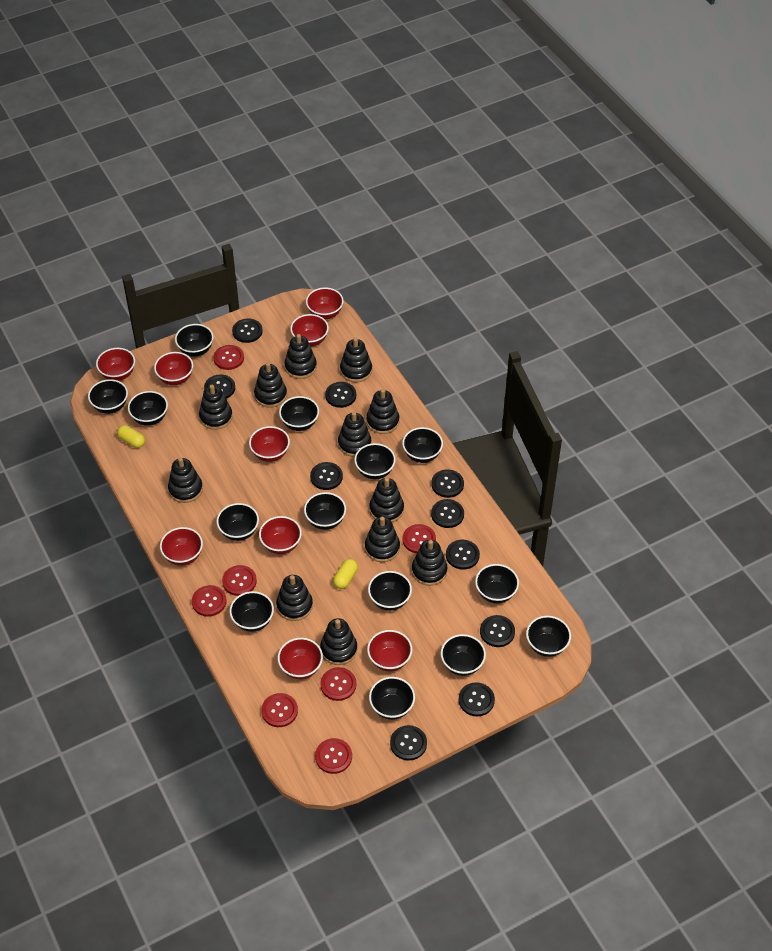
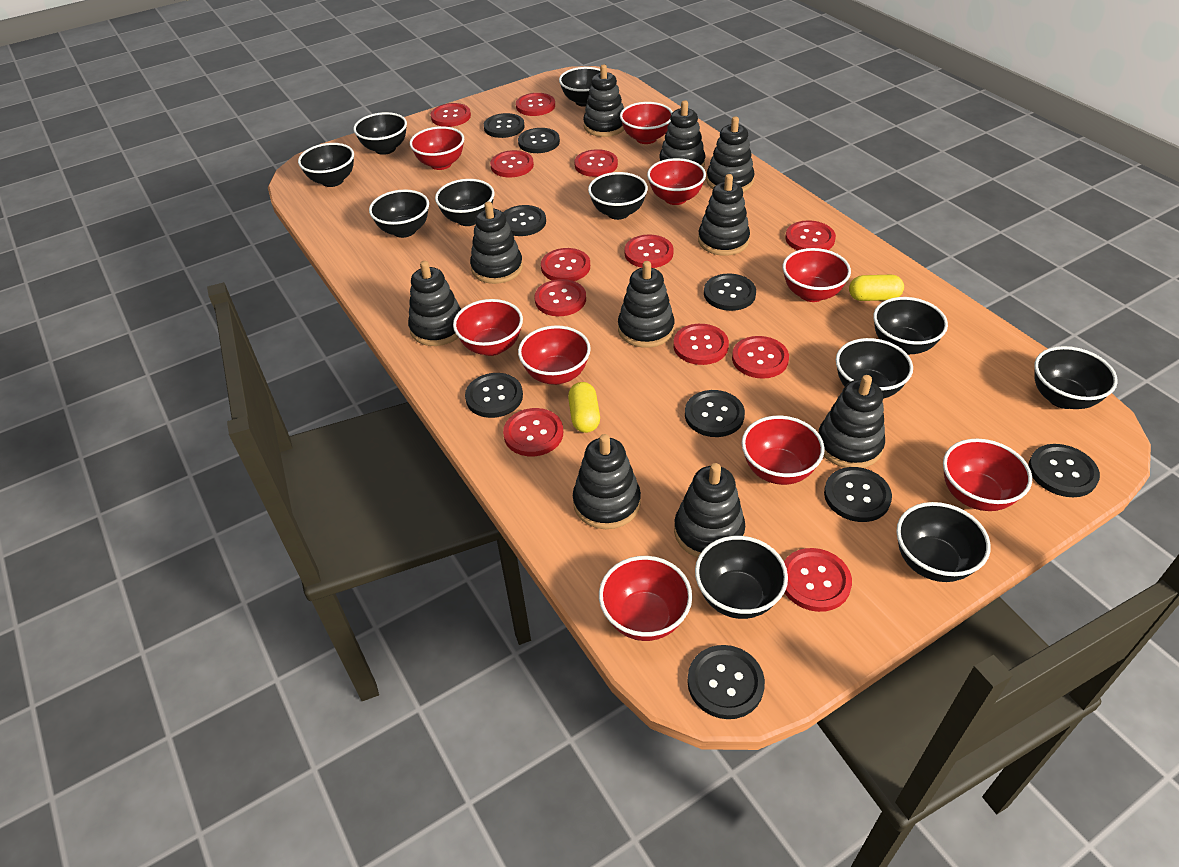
black bowl: [88,379,128,414] [128,391,168,426] [175,324,214,357] [216,503,259,541] [229,591,274,632] [279,396,319,431] [304,492,346,530] [354,443,396,479] [368,571,412,611] [369,677,415,720] [402,427,443,463] [441,634,486,676] [475,564,519,603] [526,616,571,657] = 14 -> [298,143,354,187] [353,112,407,155] [369,189,429,238] [435,179,494,226] [559,67,600,107] [588,172,648,220] [695,536,788,619] [836,338,913,399] [873,297,948,355] [896,502,991,582] [1034,346,1118,409] = 11
black button: [204,374,235,399] [232,318,263,343] [310,462,343,490] [325,382,356,408] [390,725,427,761] [431,470,464,498] [431,499,464,528] [446,540,480,570] [458,682,495,716] [480,615,515,647] = 10 -> [465,373,523,418] [484,113,525,138] [503,205,546,236] [518,128,560,153] [685,390,745,437] [687,645,765,719] [704,274,756,311] [824,467,892,522] [1029,444,1100,497] = 9
black stacking toy: [168,457,203,503] [199,385,233,430] [254,363,287,408] [276,575,313,621] [284,334,317,379] [320,618,358,665] [338,412,372,457] [340,338,372,382] [365,517,400,562] [366,389,399,434] [369,478,404,522] [412,540,447,586] = 12 -> [408,261,461,346] [470,202,523,284] [573,434,641,529] [583,64,624,137] [618,261,675,348] [659,100,705,168] [674,463,745,558] [698,174,750,256] [706,116,755,192] [818,375,885,468] = 10
red button: [192,585,227,617] [213,345,244,370] [222,565,257,596] [261,693,298,727] [315,738,352,774] [320,667,356,701] [402,524,436,554] = 7 -> [431,103,471,127] [490,150,534,178] [503,408,563,456] [516,93,555,116] [535,279,586,316] [541,248,590,281] [574,149,618,177] [624,234,674,268] [673,324,729,365] [732,336,789,379] [784,548,852,612] [786,220,836,251] = 12

